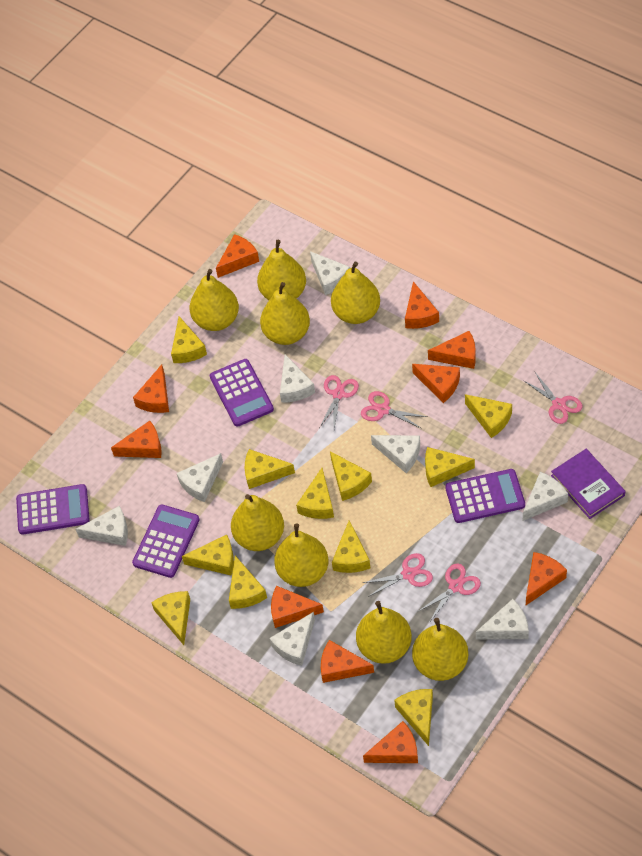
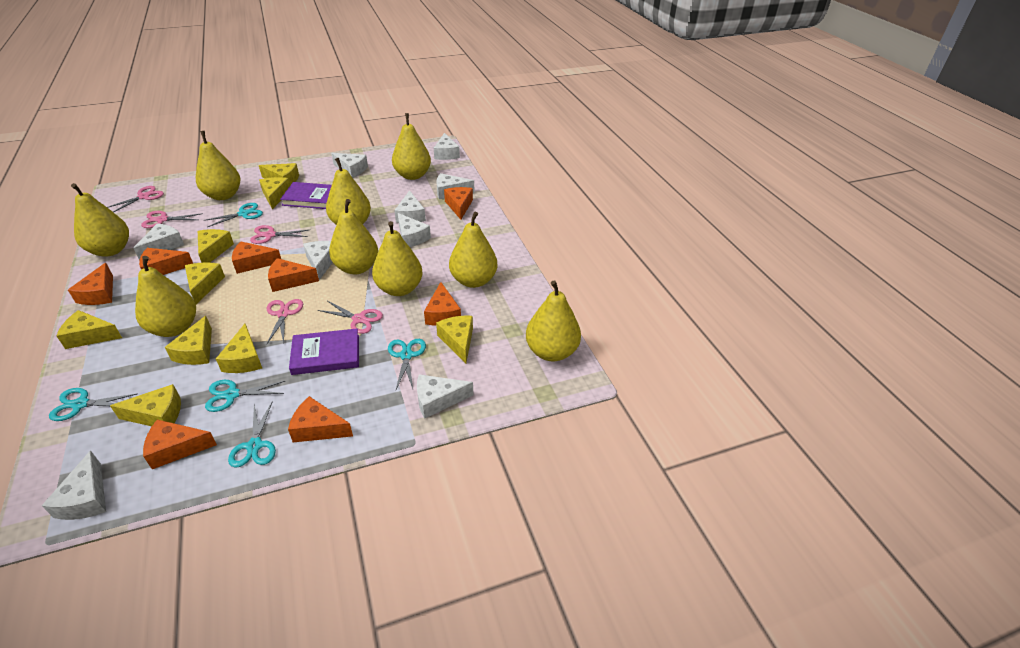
orange cheese: [111,421,162,458] [133,364,169,413] [216,234,259,278] [271,586,324,628] [321,640,374,683] [363,721,418,763] [405,281,439,329] [412,364,460,403] [428,331,475,369] [526,552,567,605] = 10 -> [68,263,113,305] [139,248,193,275] [143,420,217,469] [232,242,281,274] [268,258,319,292] [288,396,353,442] [424,282,461,326] [444,187,473,220] = 8
purple book: [551,449,626,519] = 1 -> [280,182,332,209] [289,329,359,375] = 2
purple calculator: [16,484,90,535] [132,505,200,578] [210,359,274,427] [445,469,525,523] = 4 -> none = 0
turquoise scissors: none = 0 -> [49,388,137,421] [204,203,263,227] [205,380,285,412] [228,401,276,467] [388,339,426,389] = 5
white cheese: [76,506,128,546] [177,453,223,502] [270,612,315,666] [280,354,315,403] [310,251,350,295] [371,435,420,473] [476,599,529,640] [523,472,568,521] = 8 -> [41,451,106,520] [134,223,184,261] [303,241,333,280] [331,153,368,178] [394,190,426,223] [398,213,431,247] [417,374,473,419] [434,133,460,160] [436,173,474,199] = 9
yellow cheese: [151,591,190,645] [171,316,207,363] [182,535,234,576] [229,556,267,609] [245,449,295,489] [296,468,334,519] [330,451,372,501] [332,520,370,573] [394,689,433,746] [425,447,475,487] [465,394,512,438] = 11 -> [56,310,122,349] [110,384,181,426] [165,316,212,365] [185,262,225,304] [198,229,234,263] [216,324,262,373] [259,163,299,185] [259,177,290,209] [436,316,473,363] = 9
yellow pear: [190,269,239,331] [231,494,284,551] [257,240,306,300] [260,282,310,345] [274,523,329,587] [331,262,380,324] [356,601,412,664] [412,618,468,681] = 8 -> [71,183,129,257] [135,256,196,337] [196,131,240,200] [326,158,371,225] [329,199,378,274] [372,221,423,296] [392,113,431,180] [449,212,497,288] [526,281,581,361] = 9

